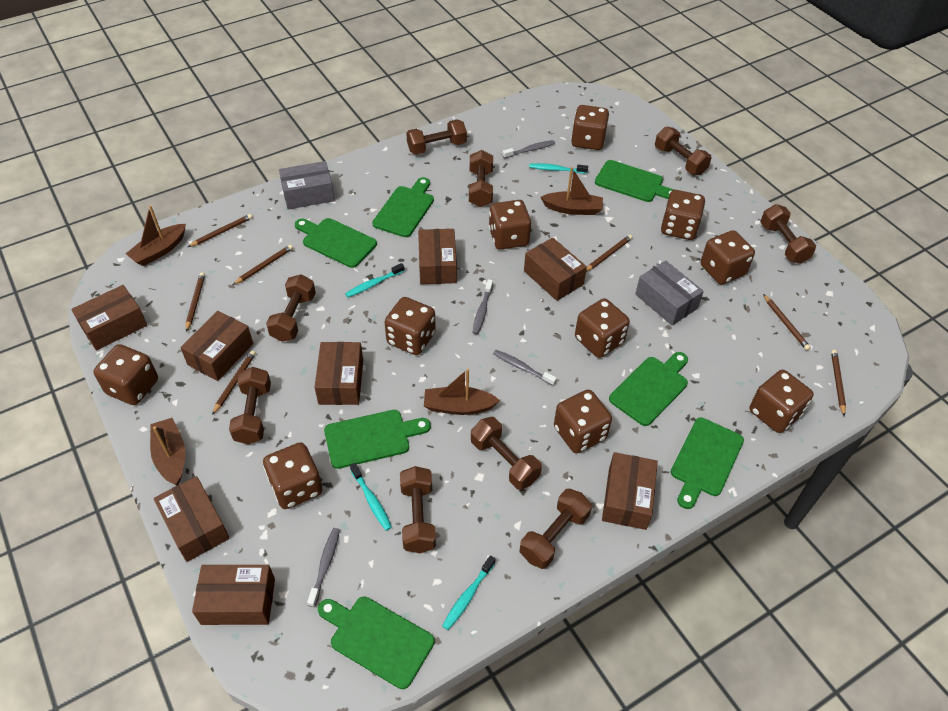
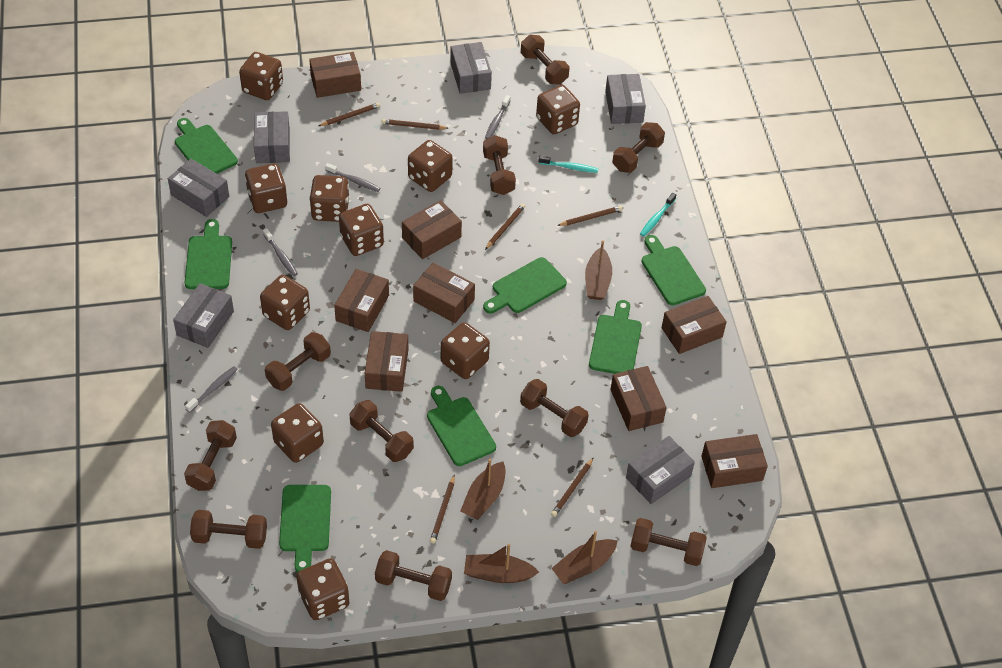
brown dumbbell: [229,367,271,445] [266,274,316,342] [400,466,436,553] [406,120,467,155] [469,150,493,207] [471,417,542,490] [520,489,592,569] [655,127,711,175] [760,204,816,264] = 9 -> [184,420,237,491] [190,510,267,549] [265,332,331,391] [349,400,414,462] [375,550,452,601] [483,135,516,195] [520,379,589,437] [521,35,569,85] [612,122,665,173] [630,518,707,566] = 10
brown pencil: [186,272,205,332] [188,214,253,247] [212,350,256,415] [233,245,293,285] [586,235,632,272] [763,294,811,350] [831,350,846,417] = 7 -> [319,103,380,126] [382,119,448,130] [430,474,455,544] [485,204,525,250] [551,457,594,517] [557,206,622,226] = 6
grey box: [279,161,335,210] [635,261,704,325] = 2 -> [168,159,229,217] [173,283,234,348] [254,111,290,163] [450,42,492,94] [605,74,646,124] [626,436,695,504] = 6
turquoise toothbrush: [345,263,404,297] [350,463,392,531] [442,555,496,630] [529,163,588,174] = 4 -> [538,156,598,173] [640,193,676,237] = 2

